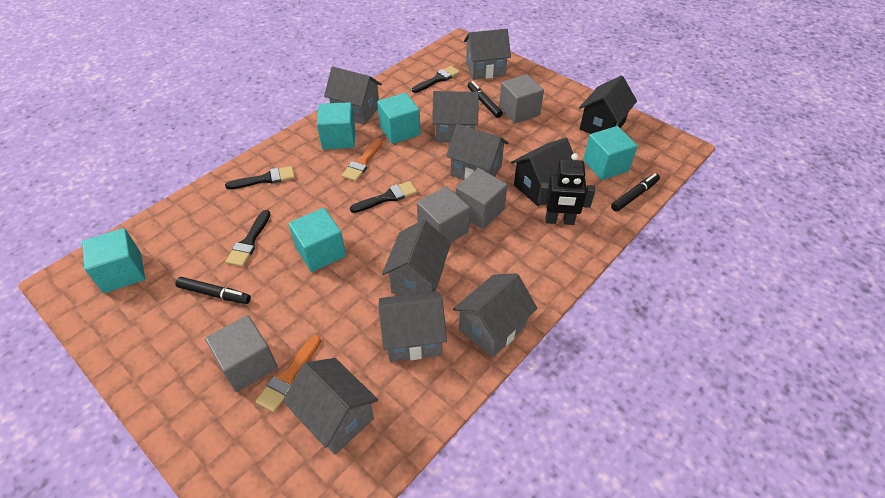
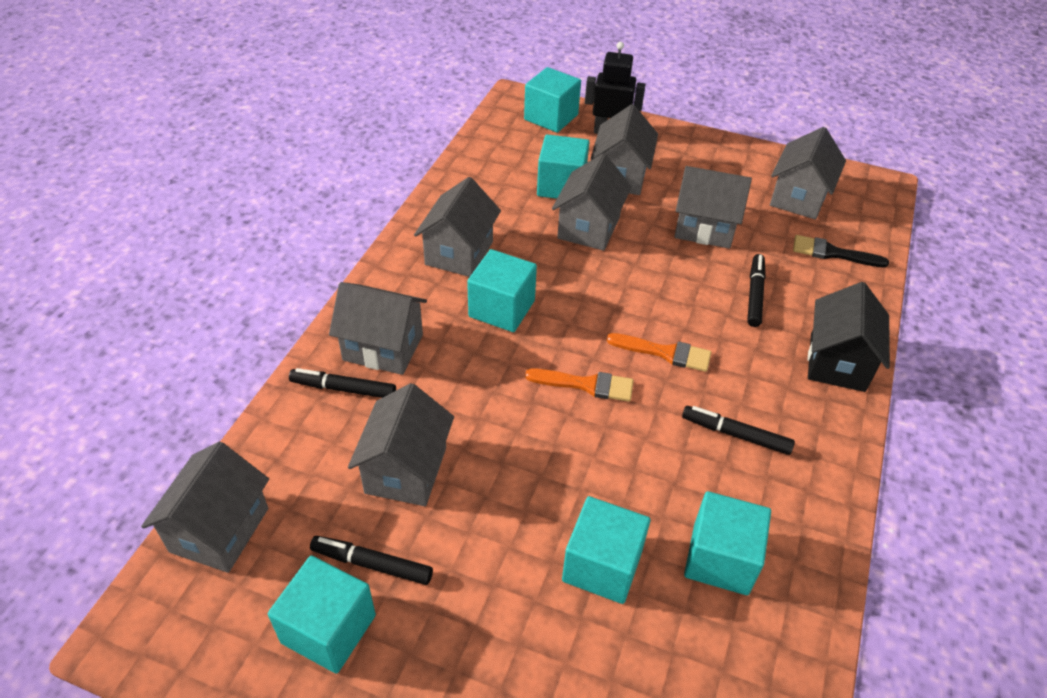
black brush: [225,166,295,189] [225,210,270,267] [350,181,417,213] [412,66,460,93] = 4 -> [793,235,889,268] = 1
black house: [511,138,574,206] [579,76,637,134] = 2 -> [808,282,890,392] = 1
black marker: [175,277,251,304] [467,81,503,118] [611,173,660,212] = 3 -> [289,368,396,398] [310,536,433,585] [682,406,795,455] [747,254,766,327] = 4
grey cube: [205,315,278,392] [417,186,470,242] [456,168,507,229] [499,74,544,124] = 4 -> none = 0
turquoise cube: [82,228,145,293] [288,208,346,272] [317,102,355,149] [377,93,421,144] [583,126,638,180] = 5 -> [268,556,376,674] [467,249,537,332] [524,67,581,133] [537,134,589,199] [562,496,651,604] [684,491,771,595] = 6

